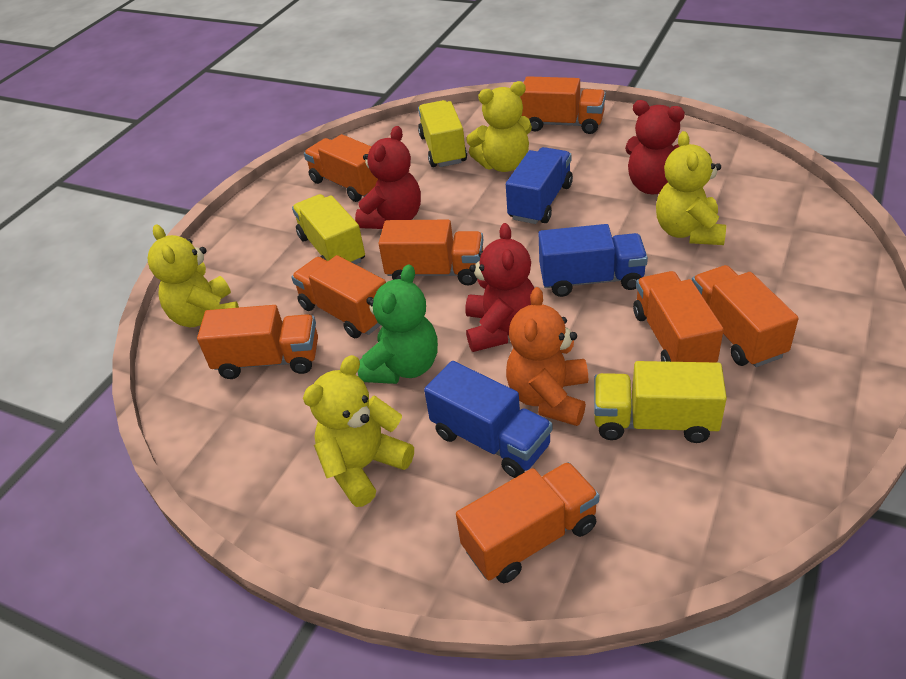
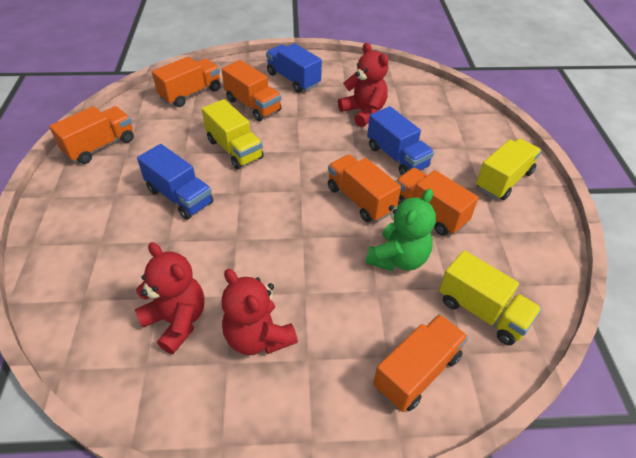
orange teddy bear: [506,287,588,426] = 1 -> none = 0
orange truck: [197,305,318,379] [291,255,386,338] [304,134,378,202] [378,220,483,285] [456,462,599,583] [520,76,606,134] [633,271,724,363] [692,265,799,367] = 8 -> [49,106,134,164] [152,57,220,107] [221,60,281,121] [328,154,401,222] [373,314,468,412] [395,168,479,236] = 6
yellow teddy bear: [148,224,239,327] [303,355,414,507] [466,81,532,172] [656,131,726,245] = 4 -> none = 0

